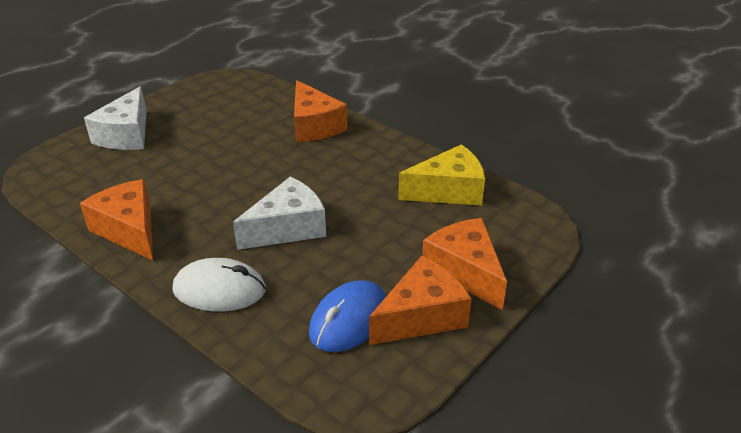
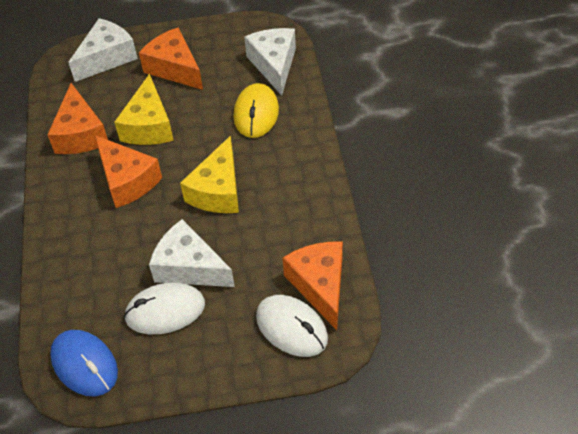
white cheese: [84,86,147,150] [233,177,326,250] = 2 -> [68,18,138,82] [149,219,235,287] [244,28,296,96] = 3
white mouse: [173,258,266,312] = 1 -> [124,282,205,334] [256,295,328,357] = 2
yellow cheese: [398,144,485,206] = 1 -> [114,74,174,145] [180,136,239,213] = 2
yellow mouse: none = 0 -> [233,83,279,138] = 1

